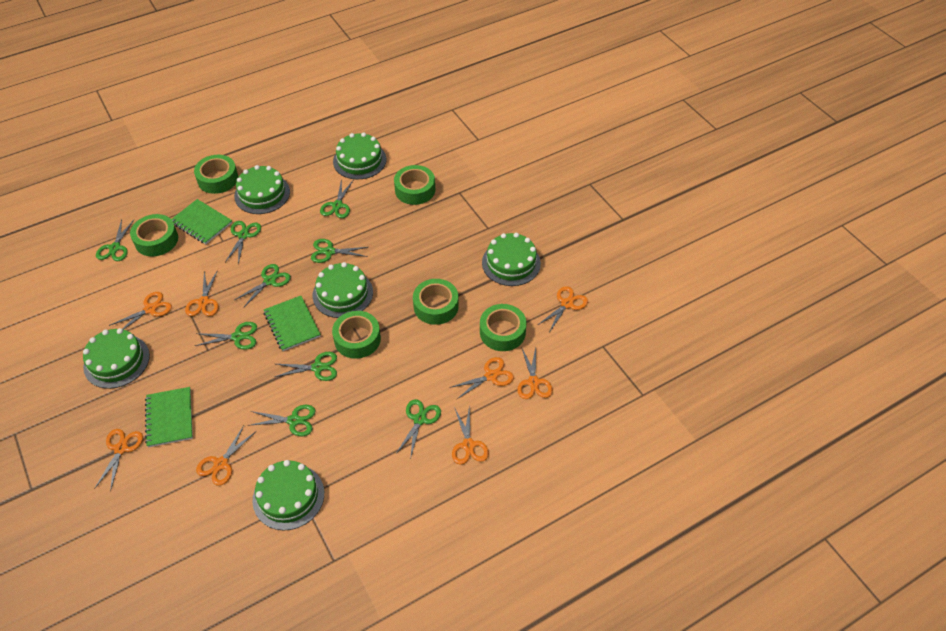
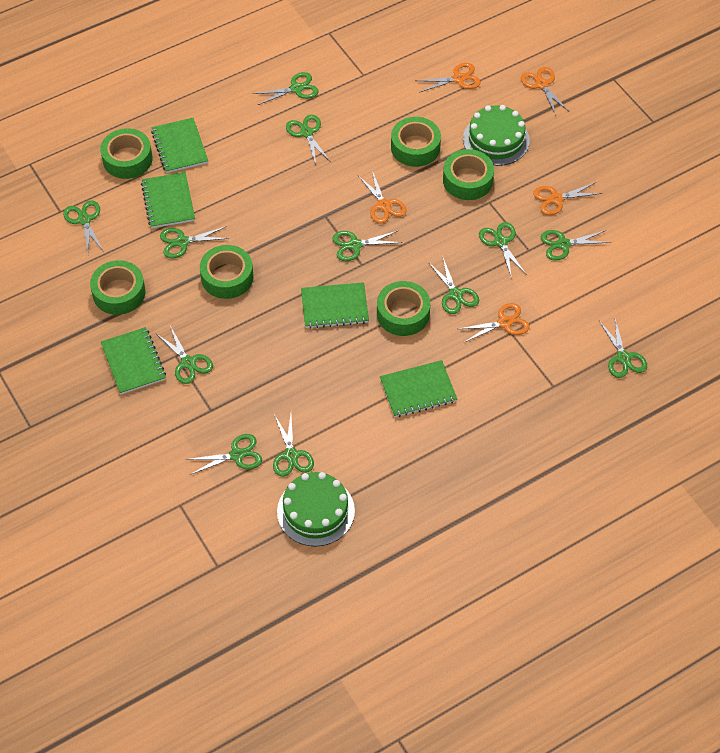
green cake: [83,328,150,389] [234,165,290,214] [252,460,324,530] [313,262,373,318] [333,132,386,179] [482,233,541,286] = 6 -> [277,472,355,547] [463,105,530,166] = 2
green notebook: [145,387,193,447] [171,199,232,244] [264,296,321,351] = 3 -> [101,327,166,394] [141,172,195,228] [151,118,208,173] [301,282,369,329] [380,360,457,417] = 5
green scissors: [96,219,134,261] [195,322,257,350] [225,221,261,265] [234,264,291,308] [248,405,316,436] [274,352,337,381] [311,239,368,263] [320,178,353,218] [396,399,441,460] = 9 -> [63,200,104,252] [157,326,213,384] [160,226,230,258] [185,434,262,475] [253,72,319,105] [273,414,314,477] [286,115,330,165] [332,230,403,261] [428,258,479,314] [479,222,527,279] [541,230,611,261] [599,319,647,378] = 12
orange scissors: [94,429,143,491] [109,292,172,330] [185,270,219,316] [196,425,255,486] [449,357,514,399] [452,406,489,465] [517,347,553,399] [538,286,588,331] = 8 -> [359,170,407,224] [416,63,481,93] [459,303,530,343] [521,67,569,115] [533,182,602,215] = 5

